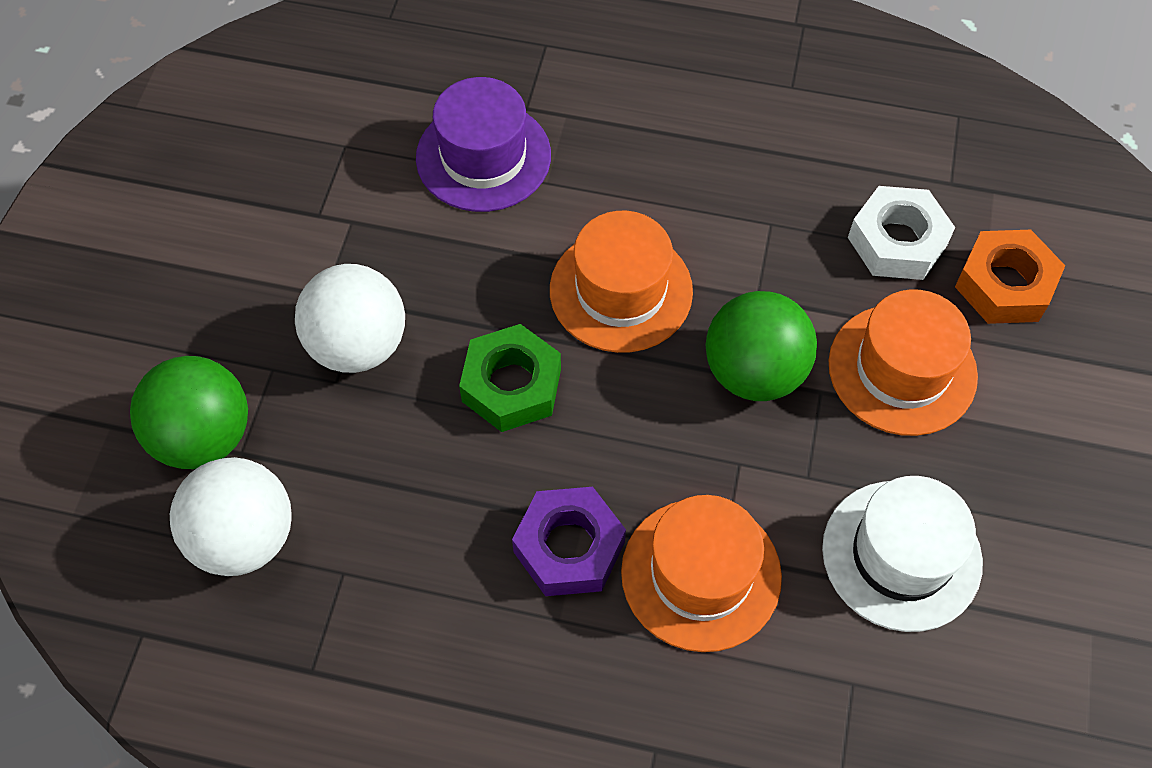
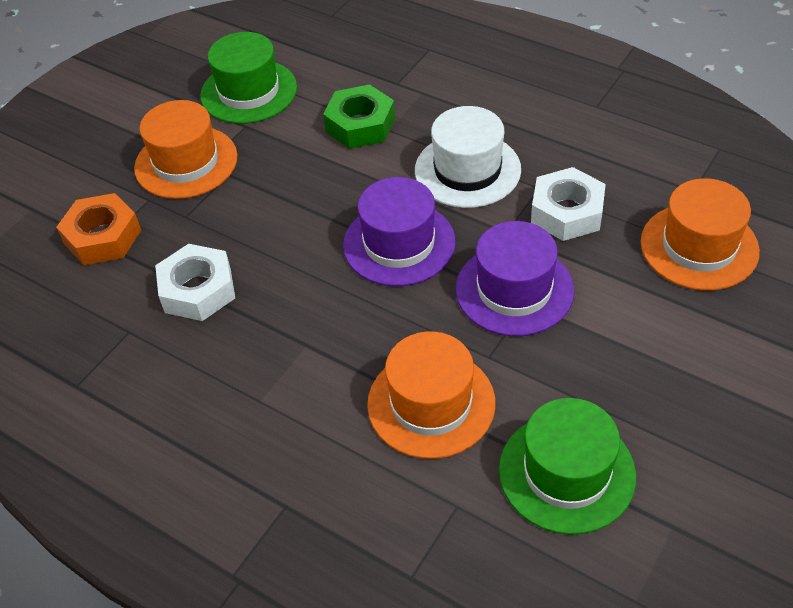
green ball: [130,356,248,469] [705,291,817,401] = 2 -> none = 0
green hat: none = 0 -> [200,32,297,124] [499,398,636,535] = 2
purple hat: [416,77,551,212] = 1 -> [343,177,456,286] [456,221,574,336] = 2
purple nut: [512,487,626,596] = 1 -> none = 0
white ball: [170,457,292,576] [295,264,405,373] = 2 -> none = 0
white nut: [848,186,955,280] = 1 -> [155,244,235,321] [531,167,606,241] = 2

